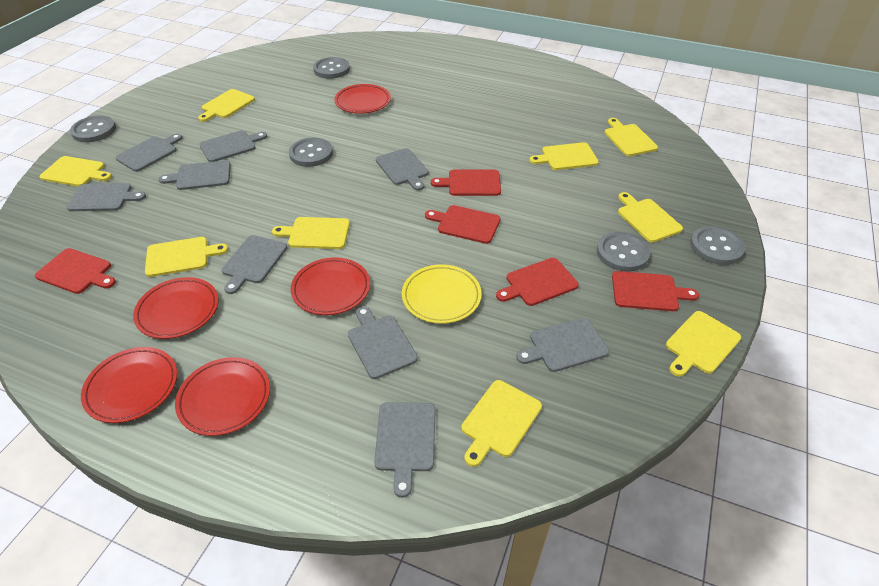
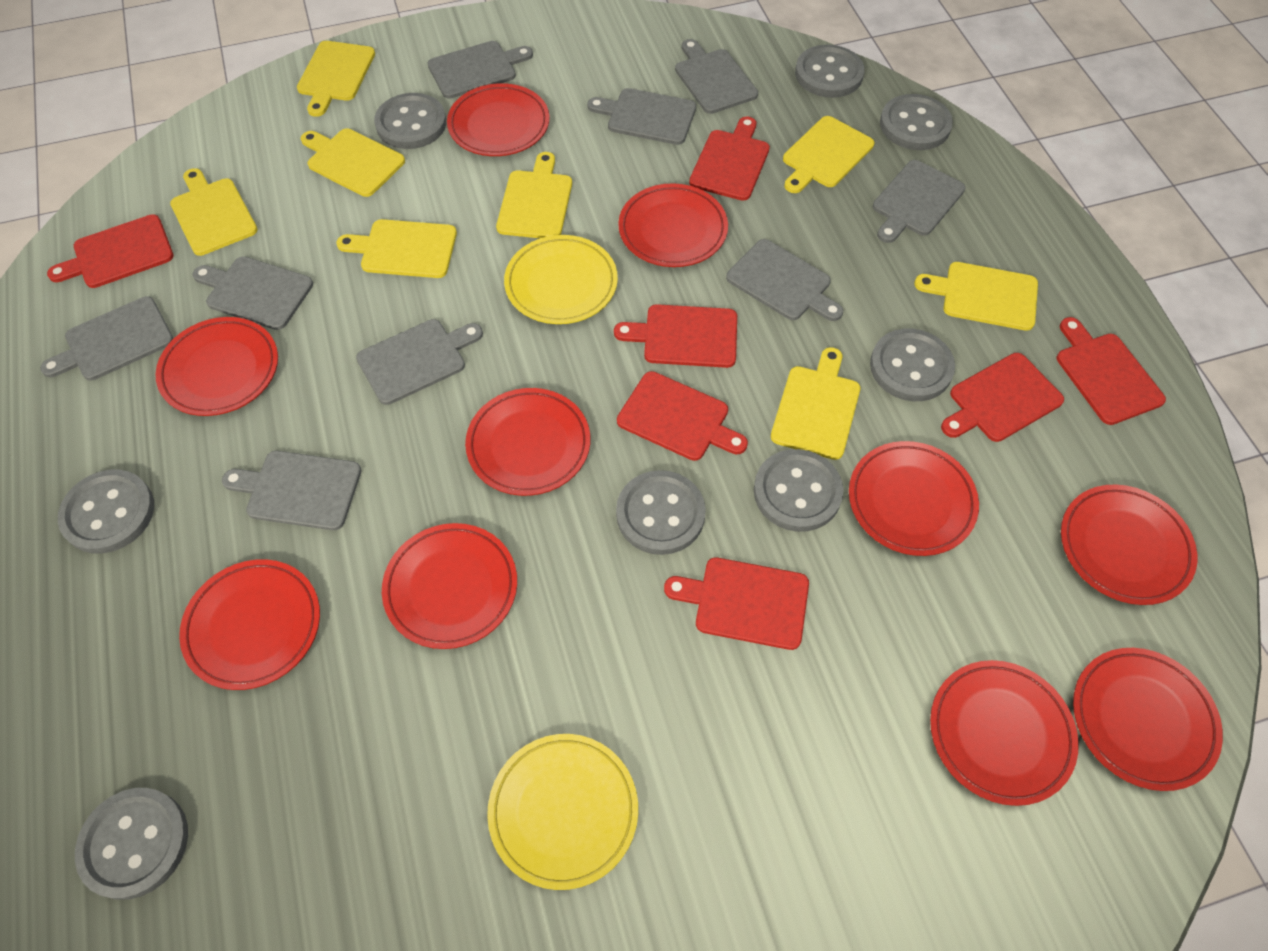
grey button: [70,115,116,142] [289,138,333,167] [313,57,350,79] [597,232,650,272] [690,226,745,265] = 5 -> [58,470,154,554] [75,788,188,900] [374,93,446,149] [616,470,706,555] [754,449,843,532] [795,45,865,98] [870,328,955,401] [880,94,953,150] = 8
red cutting board: [35,248,116,294] [425,205,501,244] [431,169,501,196] [496,258,579,306] [612,271,699,311] = 5 -> [47,214,174,288] [614,304,737,368] [617,371,748,461] [664,558,809,650] [689,116,770,201] [941,353,1064,442] [1057,317,1166,425] = 7
red plate: [81,347,177,423] [133,277,218,339] [175,357,270,436] [291,257,370,315] [334,84,391,114] = 5 -> [156,317,278,416] [179,559,320,690] [382,523,517,649] [447,83,550,156] [465,388,590,496] [618,183,728,267] [849,441,979,556] [930,660,1079,806] [1061,484,1197,605] [1073,648,1223,791] = 10
yellow cutting board: [40,156,112,187] [145,237,228,277] [198,89,255,122] [272,217,350,249] [461,380,542,467] [529,142,599,170] [605,118,658,156] [618,192,683,242] [666,311,741,377] = 9 -> [170,168,258,256] [297,41,375,117] [301,128,405,197] [336,219,457,278] [496,152,572,238] [771,347,860,460] [783,116,874,193] [914,262,1038,331] = 8
yellow plate: [402,264,482,324] = 1 -> [487,734,638,890] [504,235,618,324] = 2

